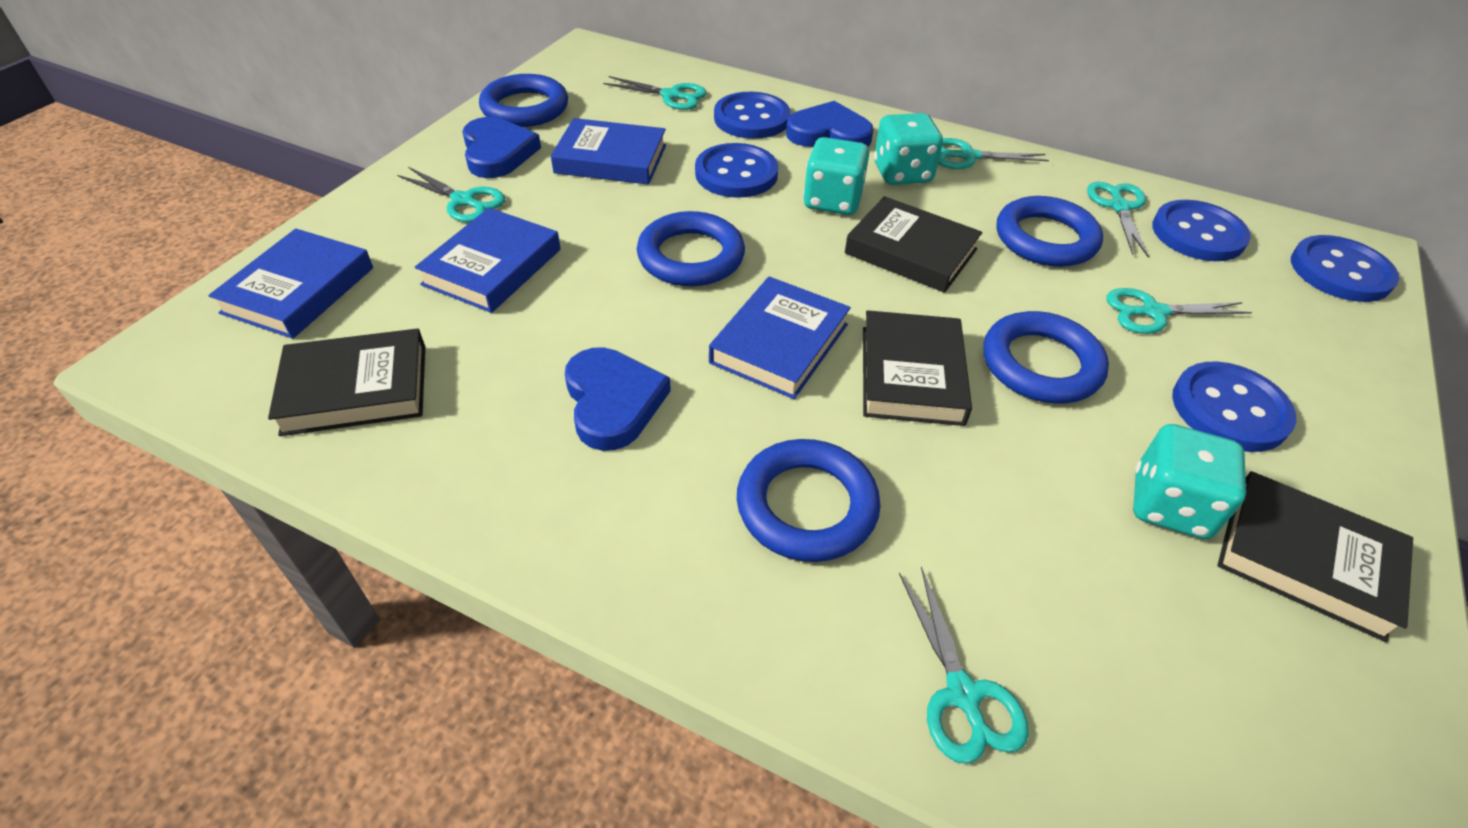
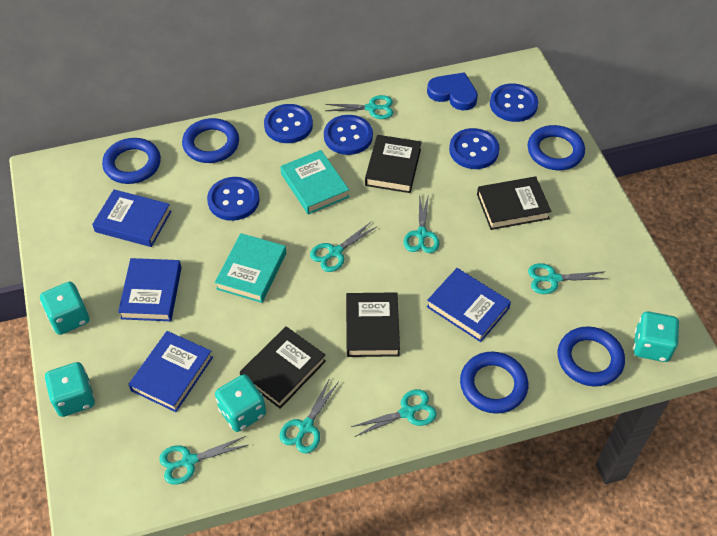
blue heart: [462,117,541,178] [565,347,671,451] [786,101,874,147] = 3 -> [427,72,478,110] = 1
turquoise book: none = 0 -> [215,233,286,303] [280,150,349,215] = 2
turquoise dice: [803,137,869,215] [874,113,943,185] [1133,424,1246,539] = 3 -> [40,282,89,335] [45,362,95,417] [215,374,266,432] [634,311,679,362] = 4
turquoise scissors: [397,167,505,222] [603,76,707,110] [899,567,1029,764] [938,138,1049,169] [1087,182,1149,257] [1107,288,1252,334] = 6 -> [159,436,248,485] [279,378,339,453] [310,222,378,272] [325,95,393,119] [351,389,437,437] [404,194,440,253] [528,263,607,294] = 7

